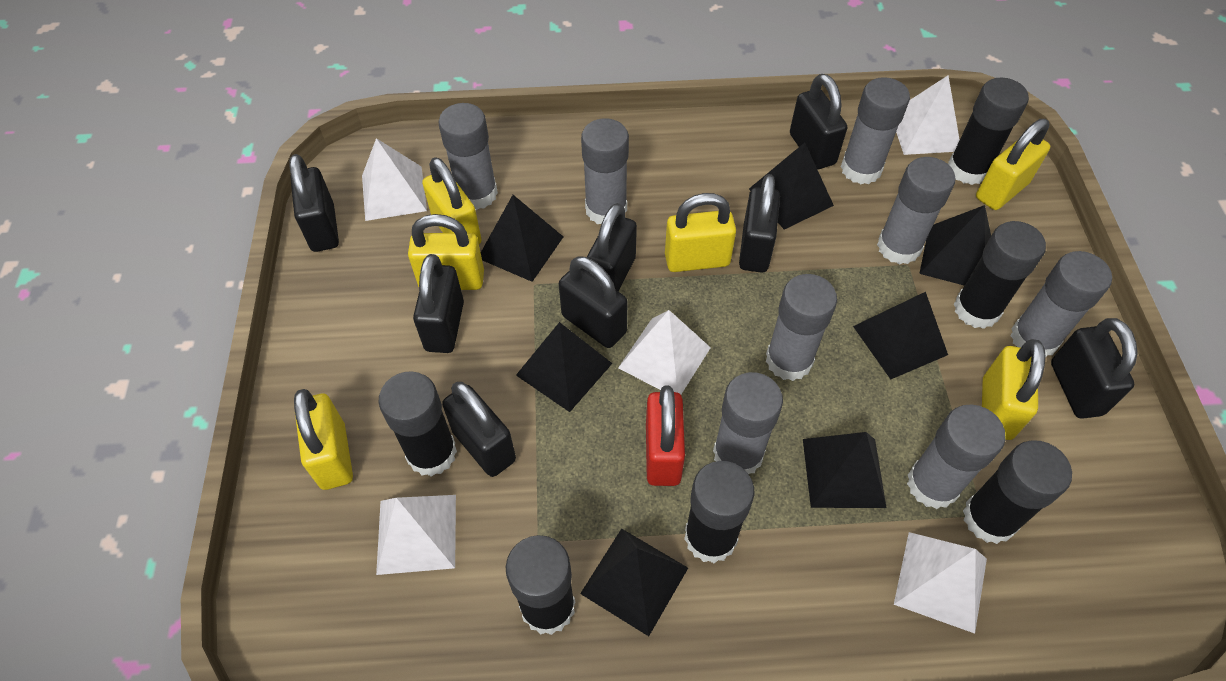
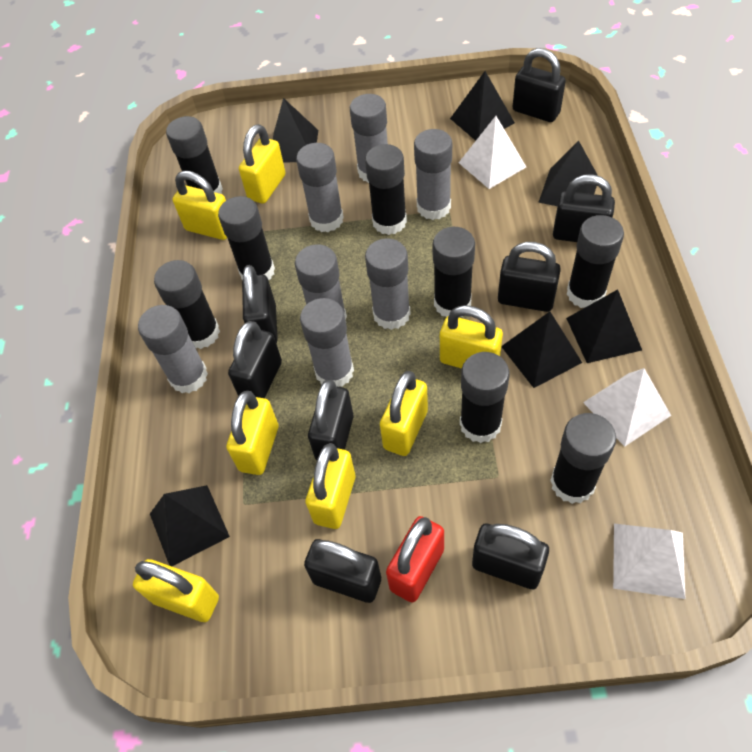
black glue stick: [378,371,457,477] [506,535,575,635] [684,461,754,563] [948,78,1029,185] [954,221,1046,329] [963,440,1072,544] = 6 -> [154,260,220,349] [166,116,223,194] [218,196,275,280] [365,144,407,235] [432,227,475,317] [460,352,510,443] [550,413,616,504] [567,215,624,308] = 8
black pyramid: [481,195,564,282] [516,322,613,412] [580,528,688,636] [749,143,834,230] [803,432,887,508] [853,292,948,379] [919,205,991,286] = 7 -> [150,485,230,566] [273,98,318,163] [450,71,515,141] [501,312,582,388] [538,141,598,206] [566,289,642,363] = 6
grey glue stick: [439,103,498,210] [581,118,629,224] [713,372,783,474] [766,274,837,381] [841,77,910,184] [877,157,956,265] [907,404,1006,509] [1010,251,1112,358] = 8 -> [138,305,208,393] [295,244,347,320] [296,143,344,232] [300,298,354,387] [350,94,388,183] [365,238,411,330] [414,129,452,220] = 7
white pyramid: [362,138,427,221] [376,495,456,575] [618,310,711,394] [894,532,987,634] [896,76,960,155] = 5 -> [459,116,526,189] [583,368,671,447] [613,523,686,599] = 3
yellow padlock: [294,389,353,490] [408,214,484,290] [422,157,482,244] [665,193,736,272] [976,119,1050,210] [982,339,1046,440] = 6 -> [133,559,219,622] [173,171,227,240] [227,391,278,475] [239,124,285,204] [305,443,355,529] [380,371,428,456] [440,305,503,369] = 7

